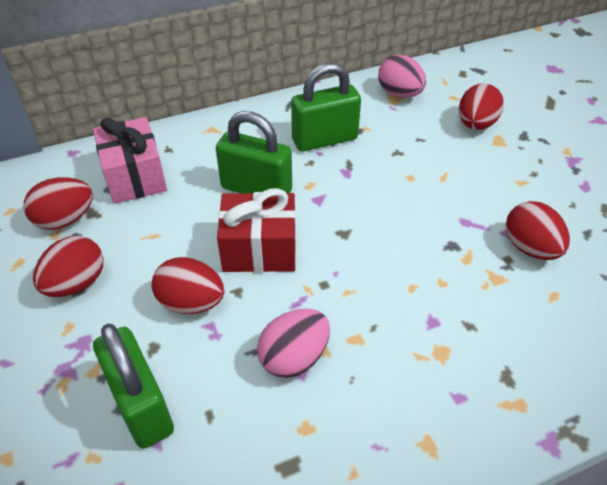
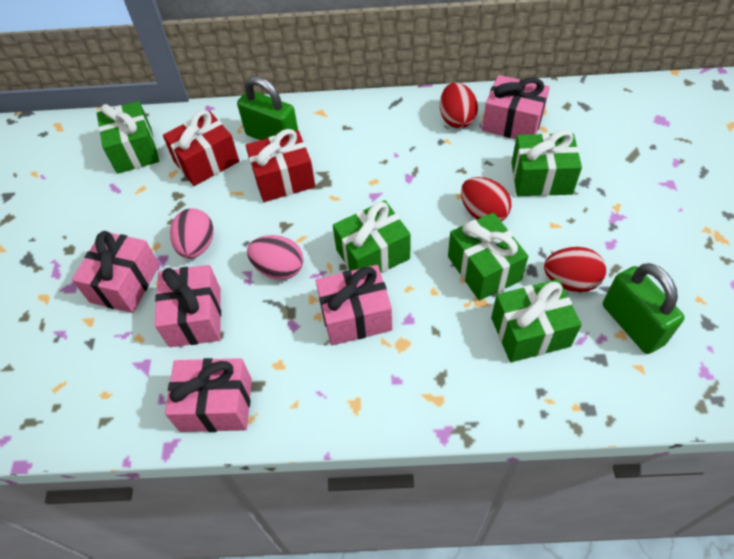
green gift: none = 0 -> [97,101,159,174] [333,200,411,273] [448,213,528,301] [491,279,582,362] [511,130,582,196] = 5
green padlock: [93,324,174,449] [216,111,292,193] [291,63,361,152] = 3 -> [237,76,298,140] [603,263,685,354] = 2
pink gift: [93,117,167,204] = 1 -> [72,231,159,313] [155,265,221,347] [165,358,252,432] [316,265,392,345] [482,75,550,139] = 5
red egg: [24,177,93,230] [33,236,104,297] [152,257,224,314] [459,83,504,130] [506,201,570,260] = 5 -> [440,83,478,128] [461,177,511,221] [544,247,606,292] = 3
red gift: [217,188,296,272] = 1 -> [163,110,239,186] [245,129,315,202] = 2

